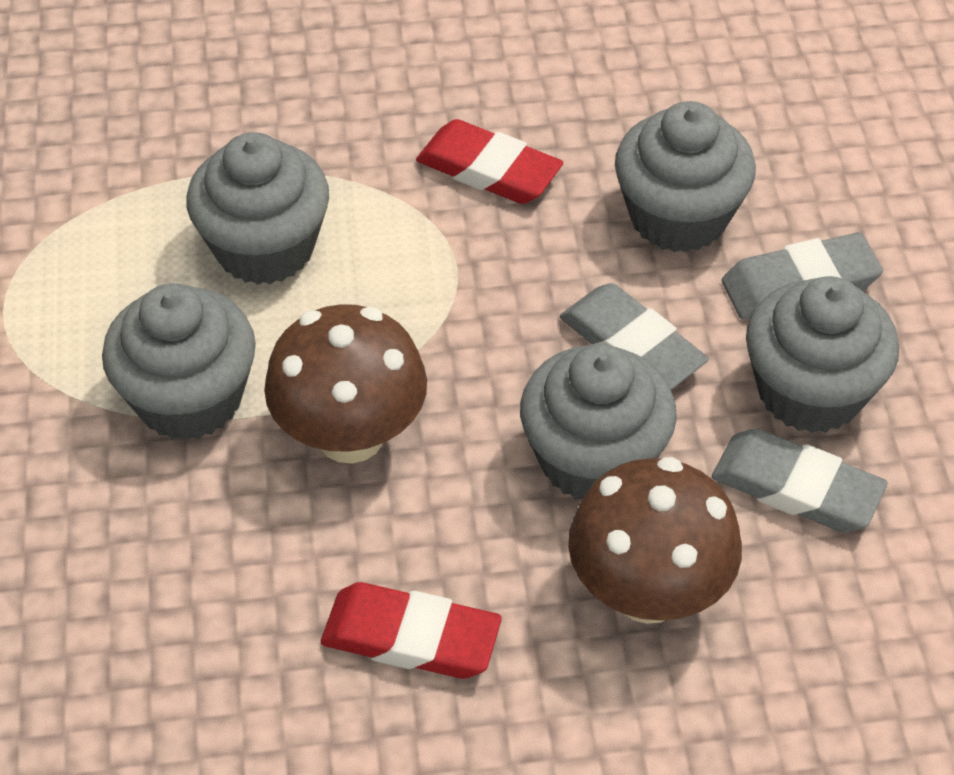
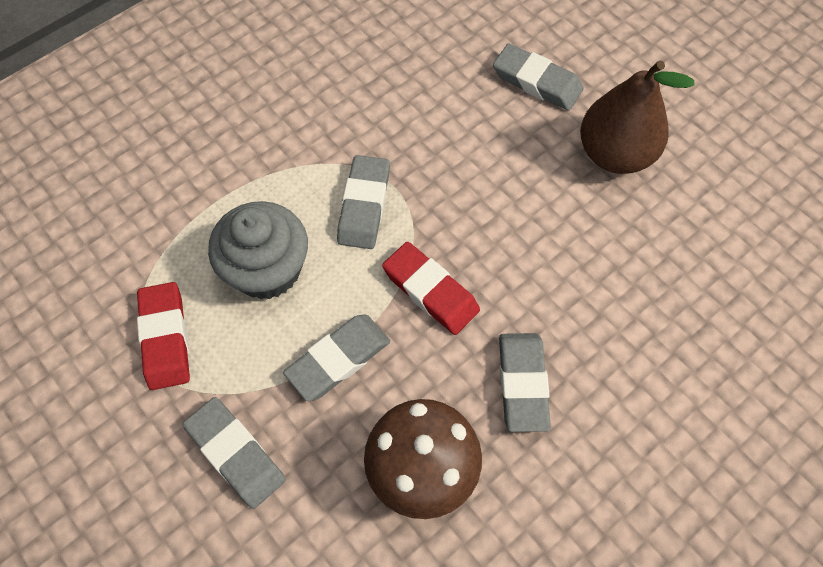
brown mushroom: [264,304,427,464] [568,457,742,624] = 2 -> [364,399,482,519] = 1
brown pear: none = 0 -> [580,60,694,174] = 1
grey cupcake: [102,283,256,441] [187,132,329,285] [520,344,677,500] [615,101,756,253] [746,276,899,433] = 5 -> [208,201,308,299] = 1
grey eraser: [560,283,709,390] [712,428,888,533] [722,232,883,320] = 3 -> [183,397,286,509] [283,314,390,401] [337,155,390,249] [493,44,584,111] [499,333,551,432] = 5

